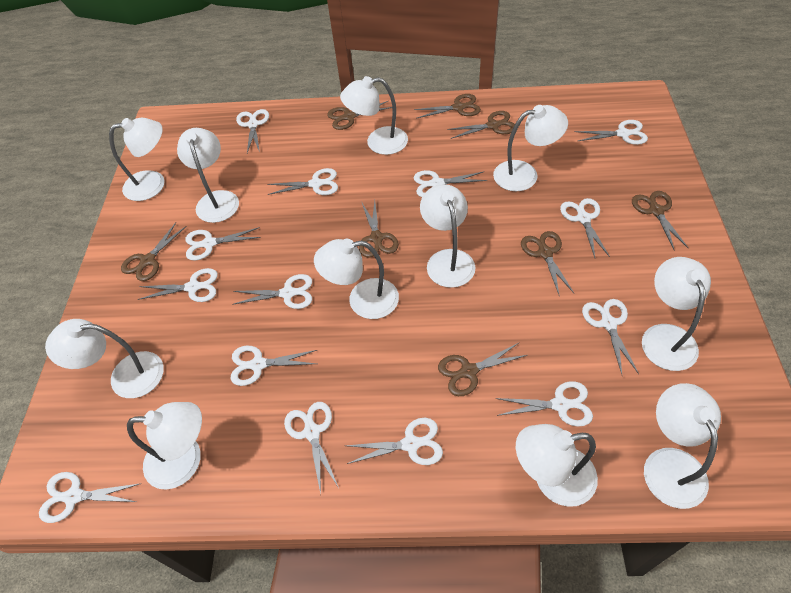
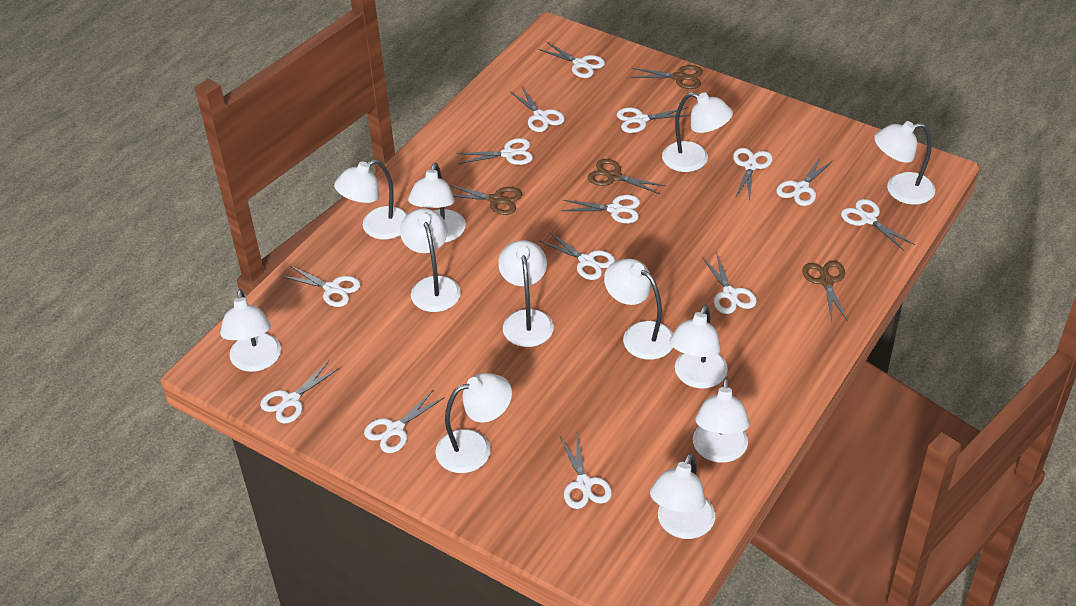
brown scissors: [121,223,187,281] [327,101,392,130] [359,201,399,258] [414,94,481,119] [438,342,527,396] [447,111,515,139] [521,231,574,297] [632,191,688,250] = 8 -> [448,184,522,215] [588,159,665,194] [630,65,703,89] [802,261,848,322] = 4
white lamp: [45,319,164,398] [109,118,165,201] [127,402,202,490] [177,128,239,223] [314,239,399,319] [340,76,408,155] [420,184,475,288] [493,105,568,191] [516,424,598,507] [642,257,711,371] [644,383,721,509] = 11 -> [220,289,281,372] [334,159,408,239] [400,208,461,312] [408,163,466,242] [435,373,512,473] [498,240,554,347] [604,259,673,360] [650,453,715,539] [662,92,733,172] [670,305,728,388] [693,377,750,463] [874,121,935,205] = 12

